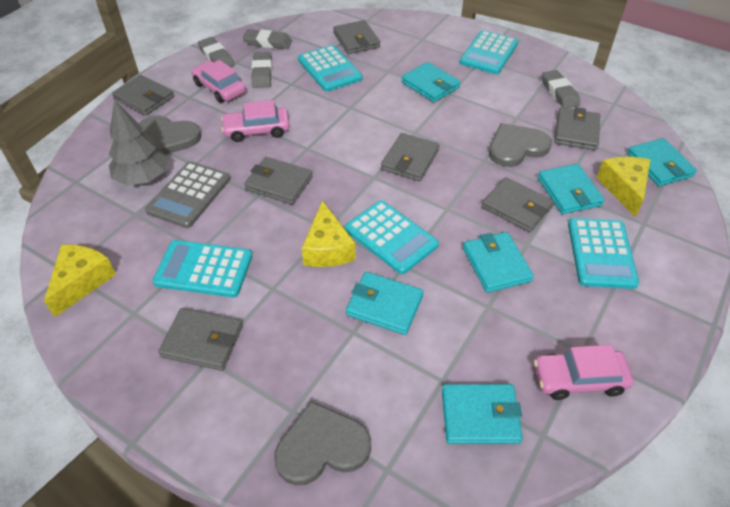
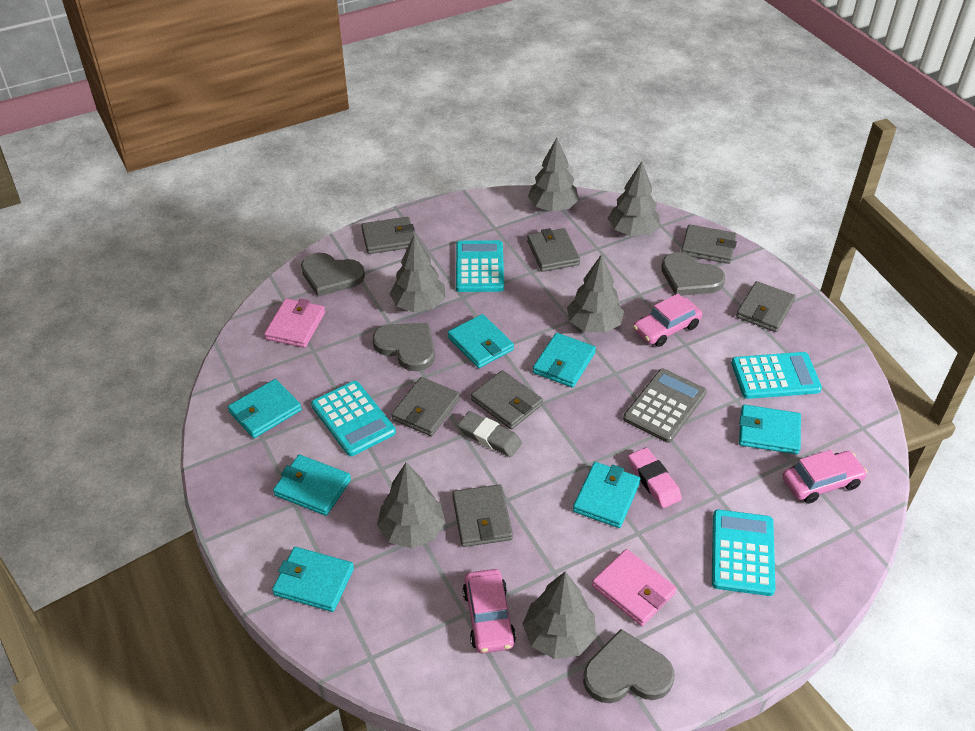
grey eraser: [198,37,235,67] [243,29,292,49] [251,52,272,88] [542,70,580,108] = 4 -> [458,411,522,457] = 1
grey heart: [139,115,201,155] [274,401,371,485] [489,123,552,167] = 3 -> [301,253,365,297] [372,323,435,371] [583,629,674,703] [661,252,725,296] = 4
grey tree: [109,99,168,186] = 1 -> [377,463,445,548] [390,234,446,312] [522,571,596,659] [528,138,579,212] [567,254,624,333] [608,162,660,236] = 6
pink eraser: none = 0 -> [628,447,682,508] = 1
pink wallet: none = 0 -> [264,298,325,348] [592,549,677,626] = 2
turquoise calculator: [152,240,253,298] [298,45,362,92] [345,201,439,274] [460,30,518,74] [568,218,639,289] = 5 -> [311,381,396,456] [456,240,504,292] [712,509,775,596] [731,352,822,399] = 4
turquoise wallet: [346,272,424,335] [401,62,460,102] [442,384,523,444] [463,232,534,293] [538,164,605,214] [627,138,697,186] = 6 -> [228,379,302,438] [272,547,354,612] [273,455,351,516] [448,314,514,368] [533,333,596,388] [573,462,641,528] [739,404,801,454] = 7
yellow cheese: [44,245,116,317] [302,200,356,267] [596,157,650,217] = 3 -> none = 0

